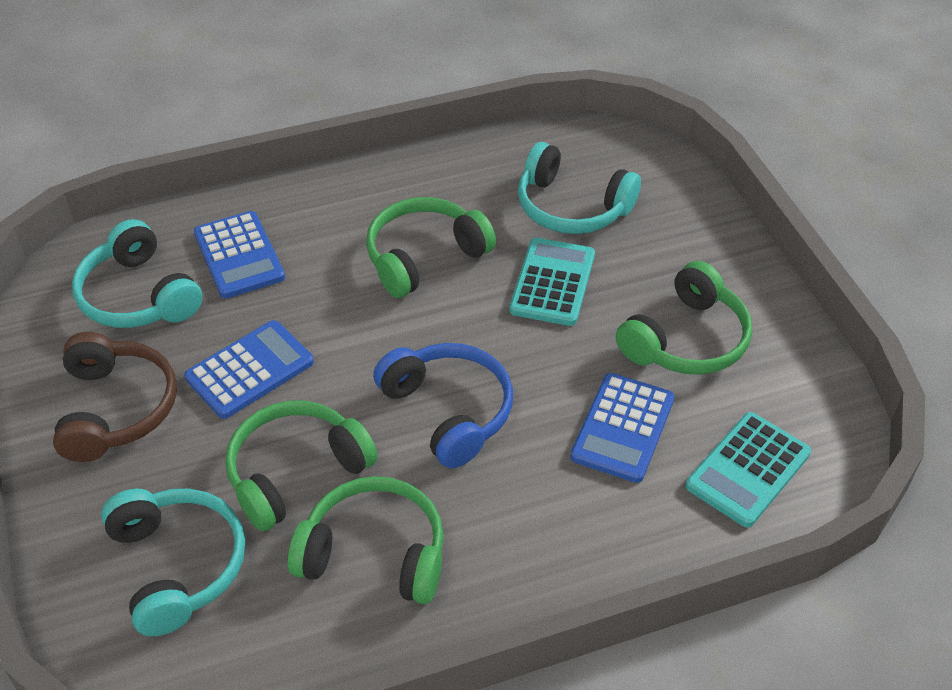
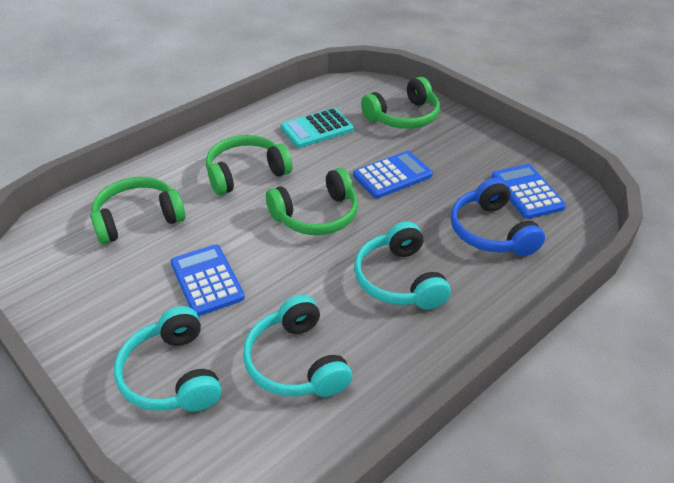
brown headphones: [53,332,177,462] = 1 -> none = 0
turquoise calculator: [510,238,595,326] [686,412,811,527] = 2 -> [281,108,354,148] = 1

